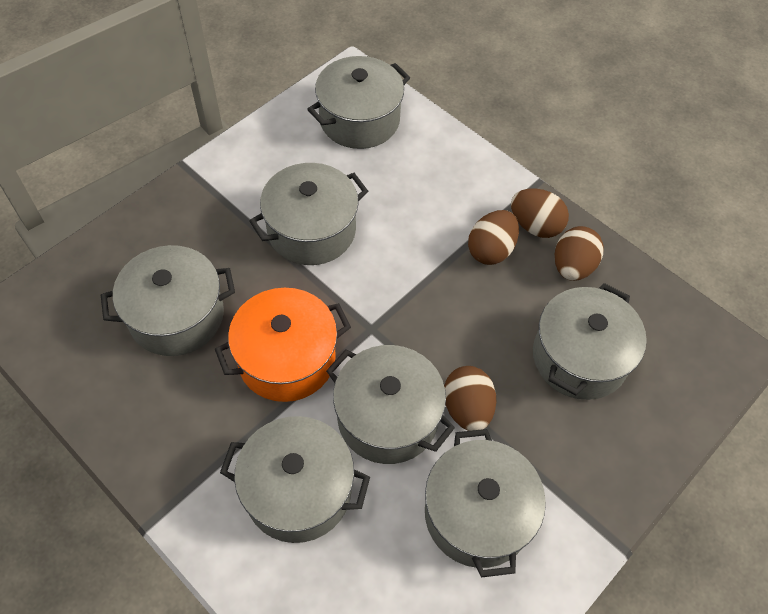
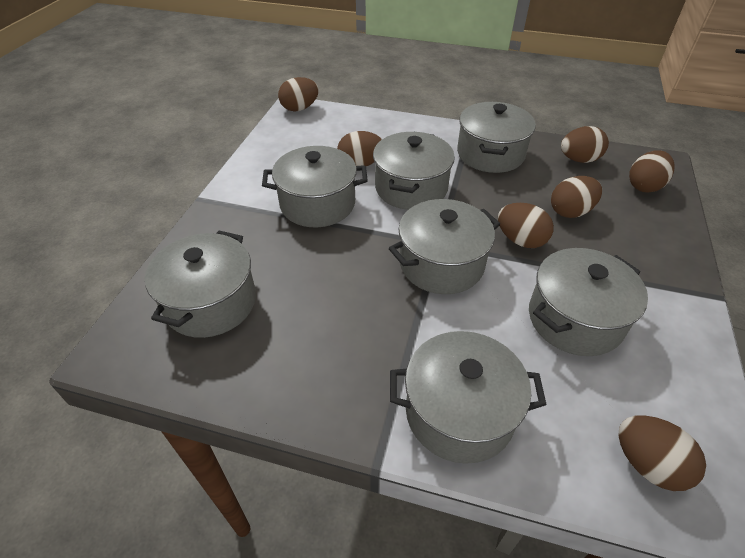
brown egg: [444,366,496,431] [468,210,519,265] [511,188,569,238] [555,226,604,281] = 4 -> [278,77,319,111] [337,131,382,166] [498,203,554,248] [551,176,602,218] [561,126,609,163] [618,415,706,491] [629,150,675,193] = 7
orange pot: [215,288,351,402] = 1 -> none = 0

